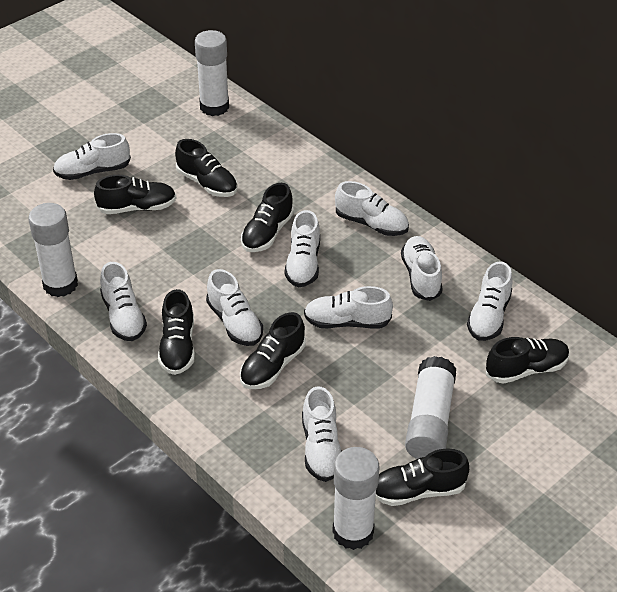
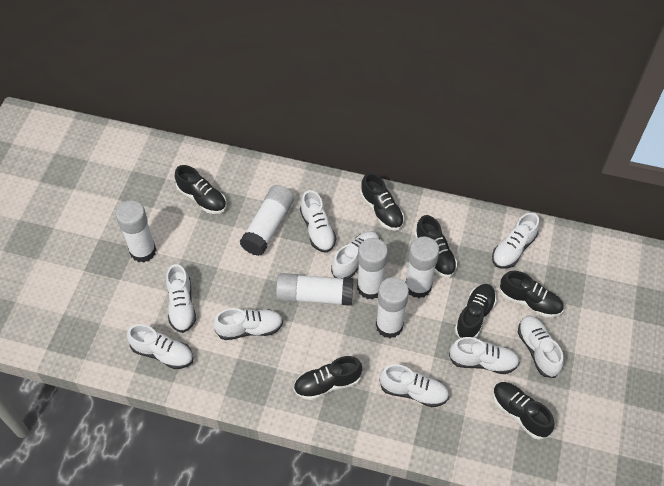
white glue stick: [28,203,78,297] [195,30,229,116] [333,447,379,550] [405,356,456,459] = 4 -> [116,200,156,263] [240,185,294,256] [276,273,353,306] [357,238,388,300] [376,277,409,338] [405,237,439,298] = 6

